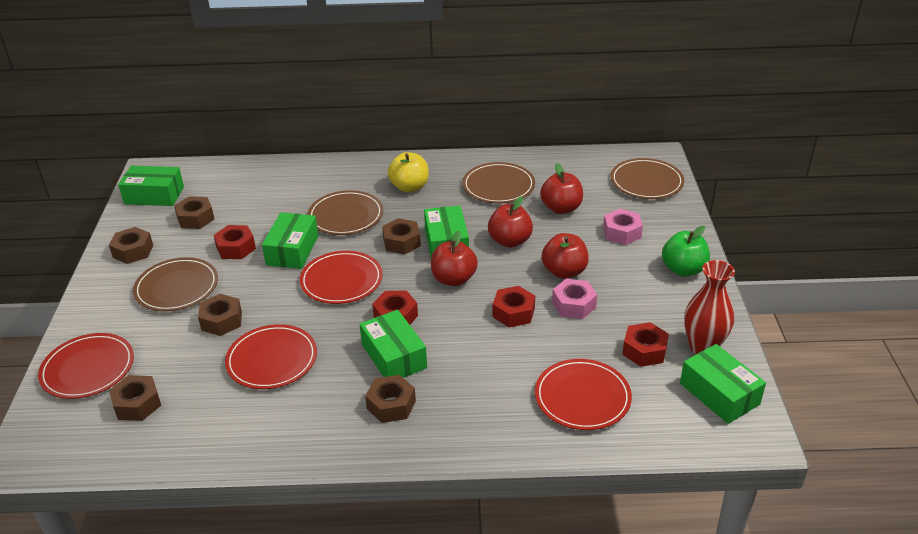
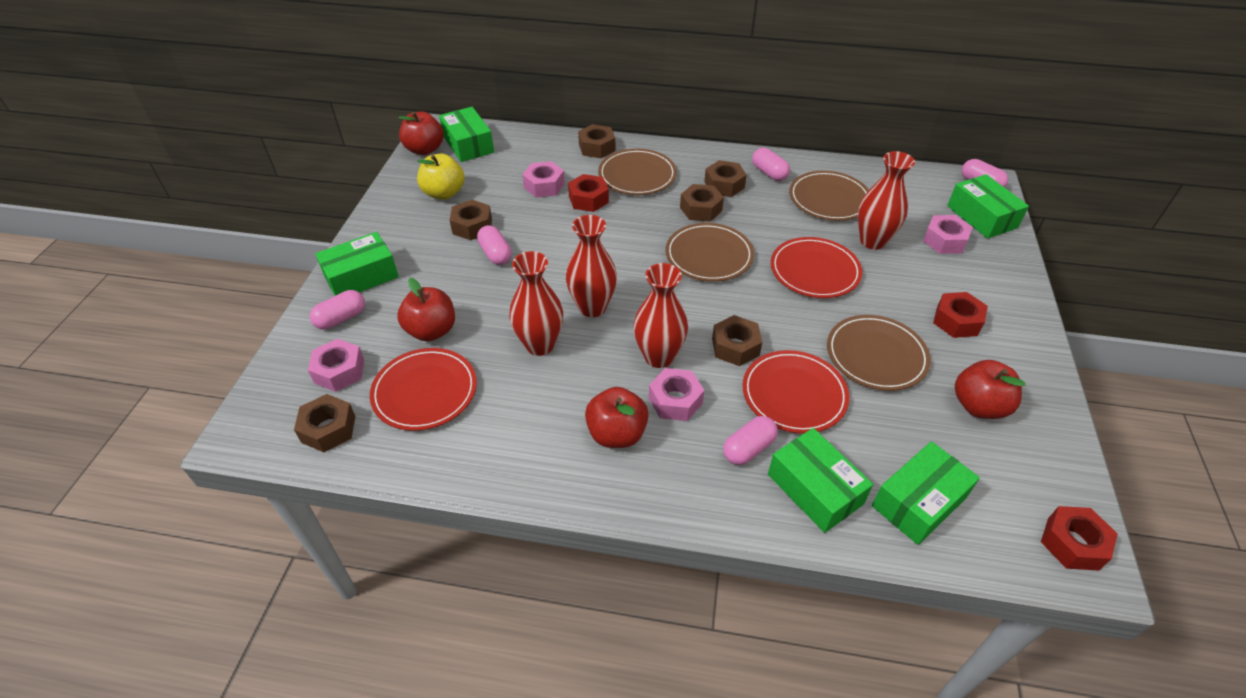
green apple: [662,226,710,277] = 1 -> none = 0
pink capsule: none = 0 -> [310,290,365,330] [477,225,512,265] [723,416,778,465] [752,148,790,181] [962,159,1008,188] = 5
pink nut: [552,279,597,319] [603,209,643,245] = 2 -> [308,339,364,392] [522,161,565,197] [649,368,704,421] [923,215,973,254] = 4
red nut: [214,225,256,259] [372,290,418,325] [493,286,535,327] [622,322,669,367] = 4 -> [568,174,609,212] [933,292,988,338] [1041,506,1118,570] = 3
red plate: [38,333,134,399] [225,324,317,389] [300,251,383,304] [535,359,632,430] = 4 -> [370,348,477,431] [743,350,849,434] [771,237,862,298] = 3
red vase: [684,260,735,354] = 1 -> [509,251,563,356] [566,215,617,317] [633,263,688,368] [858,151,915,250] = 4

